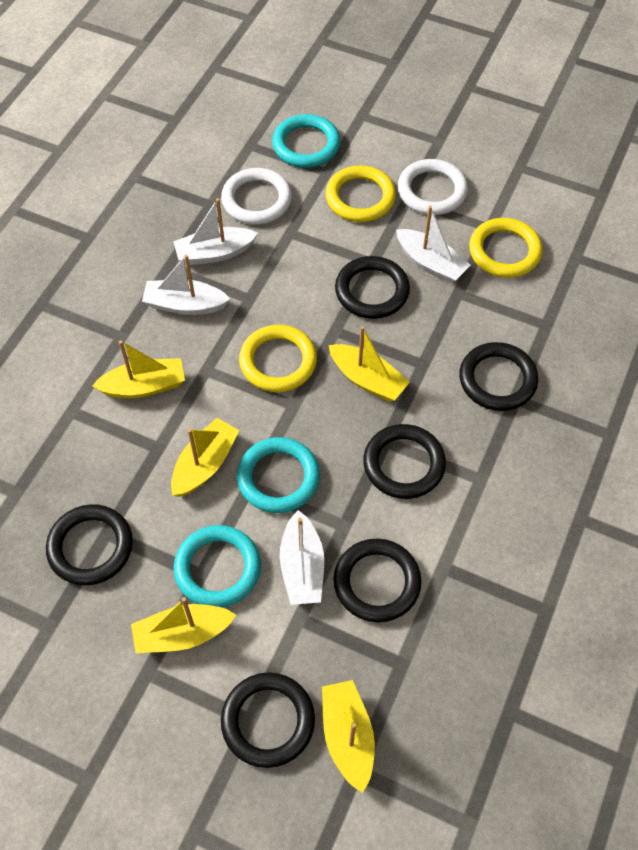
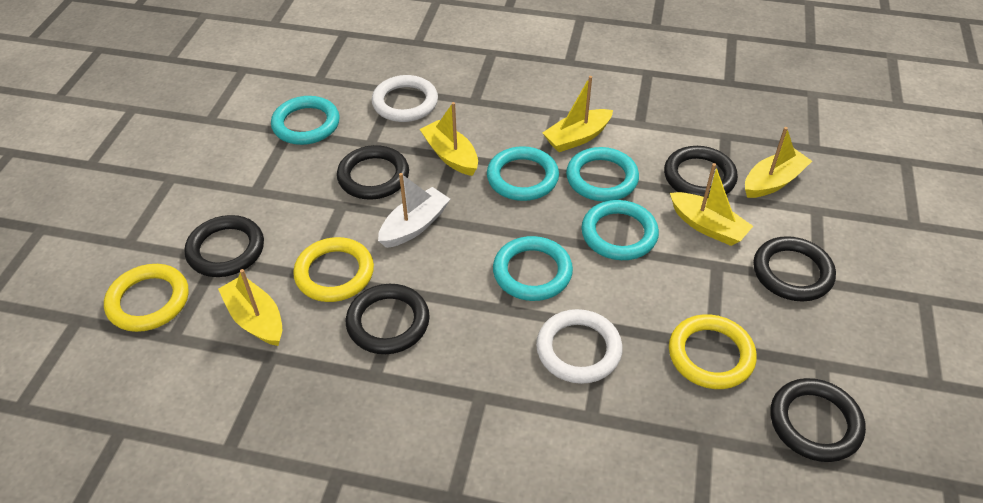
turquoise ring: [174,525,261,607] [237,437,320,513] [272,114,340,168] = 3 -> [271,96,340,145] [487,146,559,201] [493,236,573,301] [566,147,639,202] [581,200,659,260] = 5
white boat: [142,255,230,315] [173,198,258,265] [280,510,324,605] [396,206,471,283] = 4 -> [378,173,450,248] = 1

